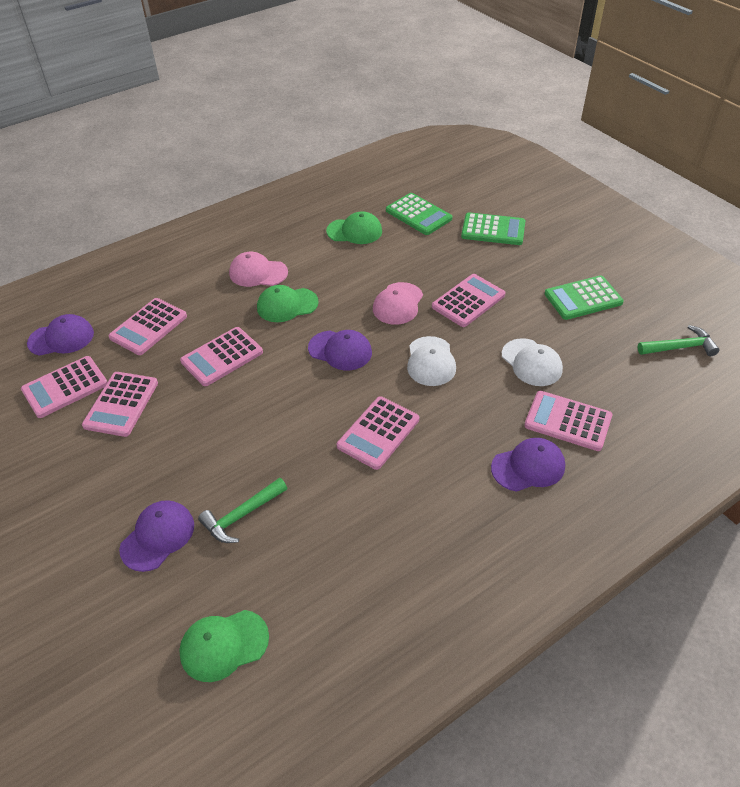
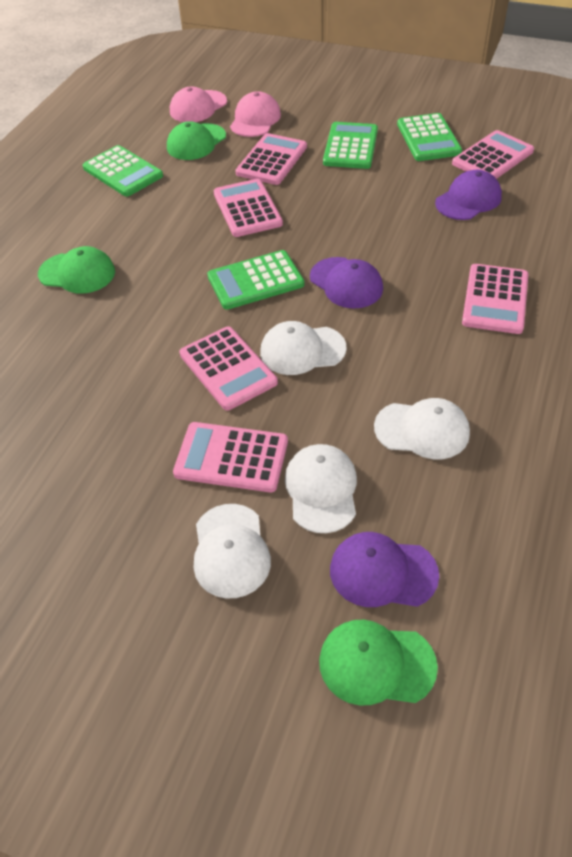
green calculator: [386,193,452,235] [461,212,525,245] [545,275,624,320] = 3 -> [83,145,163,197] [207,250,304,310] [323,122,378,169] [397,113,462,161] = 4
green hammer: [198,478,287,543] [637,325,720,356] = 2 -> none = 0
pink calculator: [21,356,107,418] [82,372,158,437] [108,298,187,355] [180,327,263,386] [337,396,419,470] [432,274,506,327] [524,391,612,451] = 7 -> [173,422,288,492] [179,326,278,411] [214,179,283,237] [235,133,307,185] [452,130,534,179] [462,264,528,334] = 6
purple cap: [27,314,94,356] [119,500,194,572] [308,330,372,370] [491,438,565,492] = 4 -> [310,257,383,308] [330,532,439,607] [435,170,502,220] = 3
white cap: [407,336,456,386] [502,338,563,386] = 2 -> [194,504,271,598] [260,321,347,375] [285,444,357,533] [374,398,470,459] = 4

